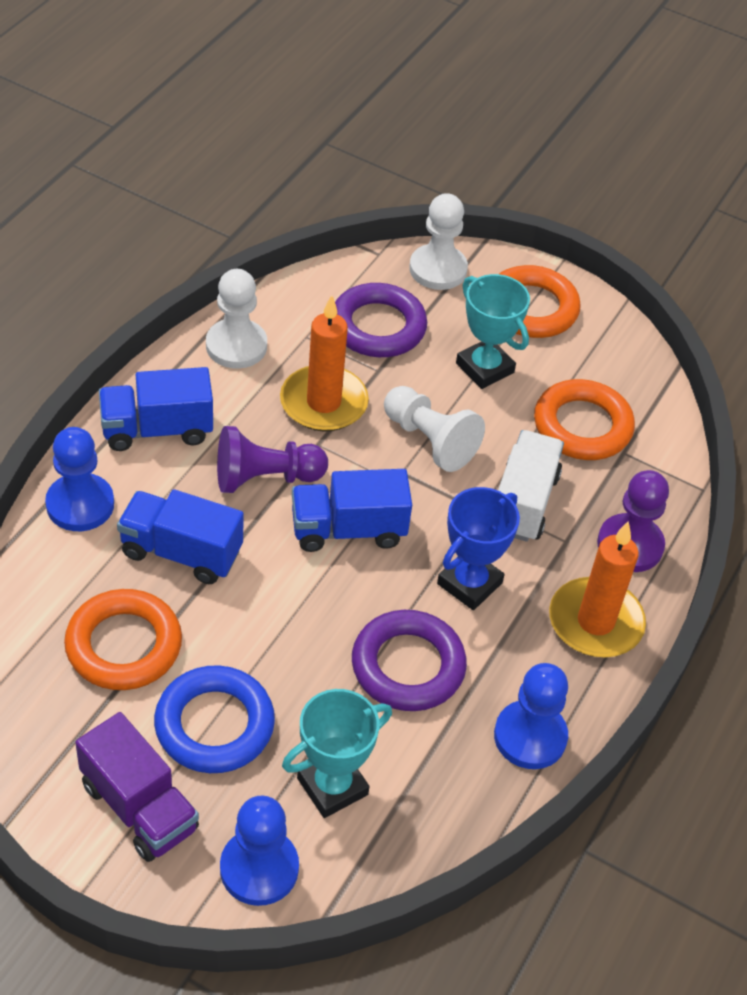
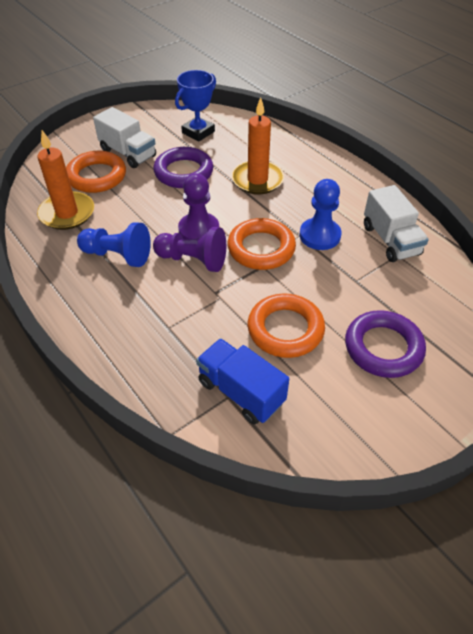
blue pawn: [45,427,114,531] [220,796,299,906] [494,663,568,769] = 3 -> [77,222,151,267] [300,179,342,250] = 2
blue ring: [154,665,275,773] = 1 -> none = 0
blue truck: [99,367,213,451] [117,489,244,584] [292,469,412,552] = 3 -> [196,338,289,424] = 1
purple truck: [75,712,199,862] = 1 -> none = 0
turquoise trophy: [282,689,392,818] [456,274,530,389] = 2 -> none = 0
white pawn: [206,269,267,368] [384,386,485,472] [409,193,468,290] = 3 -> none = 0
white truck: [498,430,564,542] = 1 -> [93,107,156,168] [364,185,429,262] = 2

